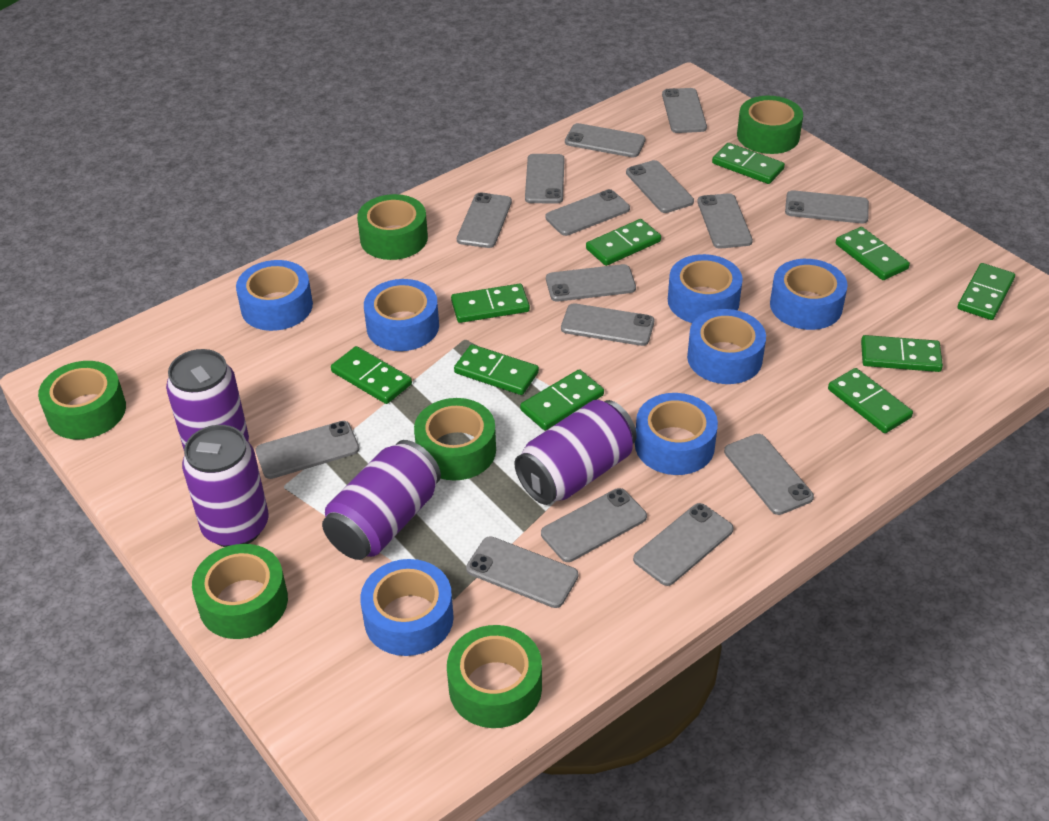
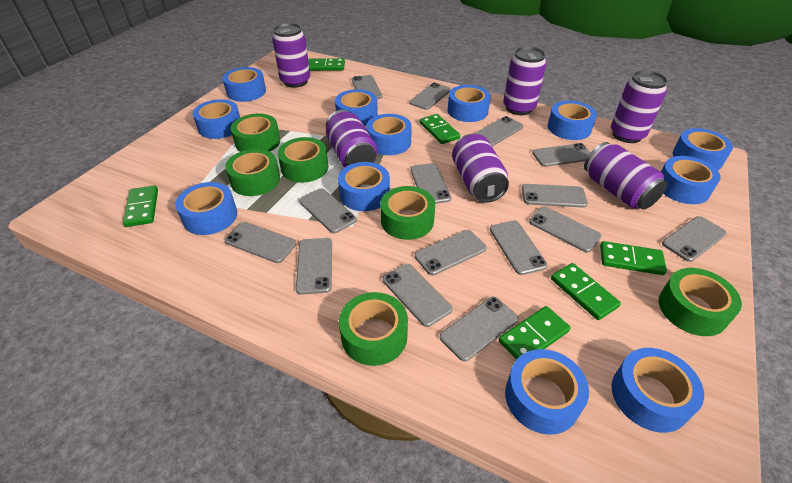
blue tape: [236,260,313,331] [360,559,454,656] [364,279,439,351] [635,393,718,475] [668,254,743,323] [687,309,766,384] [770,259,848,330] = 7 -> [175,182,237,235] [193,99,240,139] [223,67,266,102] [335,89,378,126] [338,162,390,211] [366,114,412,155] [448,85,491,122] [505,349,589,435] [548,101,597,140] [611,348,704,433] [661,156,721,204] [673,128,733,170] = 12
green domino: [331,346,412,404] [451,284,530,323] [454,344,539,395] [520,369,604,430] [586,219,661,266] [712,143,785,184] [828,368,913,433] [836,227,910,280] [861,335,943,372] [958,263,1015,320] = 10 -> [123,185,158,227] [308,58,345,71] [420,114,460,144] [499,306,571,360] [551,263,621,320] [600,241,667,275] = 6
purple can: [166,349,249,449] [182,425,269,547] [322,440,441,560] [515,400,637,505] = 4 -> [272,23,310,88] [326,110,377,167] [452,134,509,203] [503,47,546,115] [584,142,667,210] [611,70,668,143] = 6

